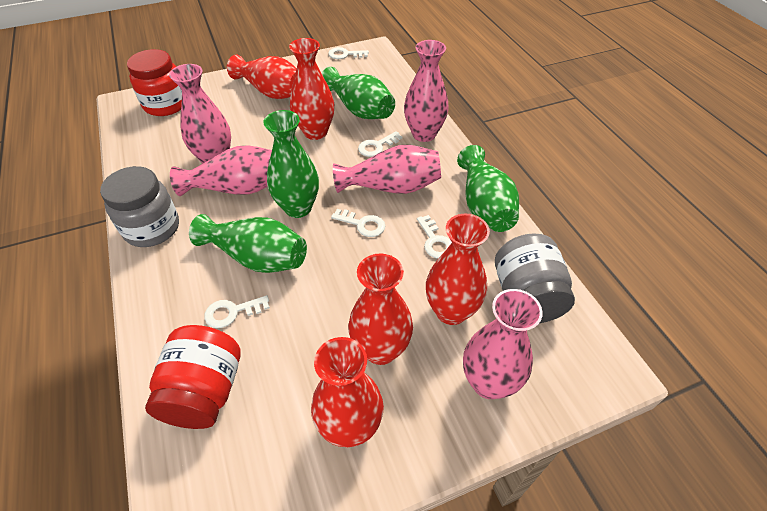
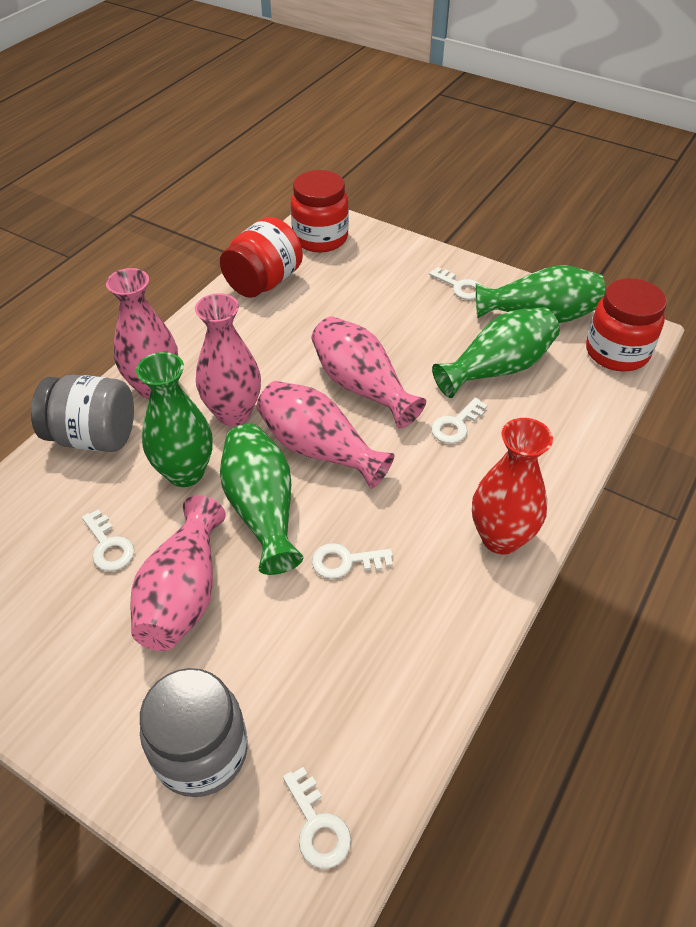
red jar: [127,49,182,116] [145,325,241,429] = 2 -> [220,217,303,298] [291,170,349,252] [586,278,667,371] = 3
red vase: [227,55,297,99] [289,38,334,140] [311,337,384,447] [348,254,413,365] [426,214,490,325] = 5 -> [472,418,553,554] = 1

